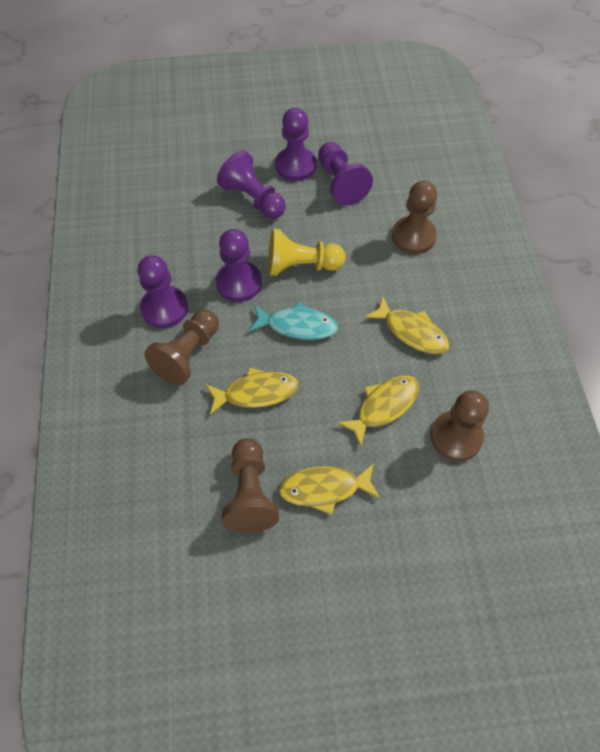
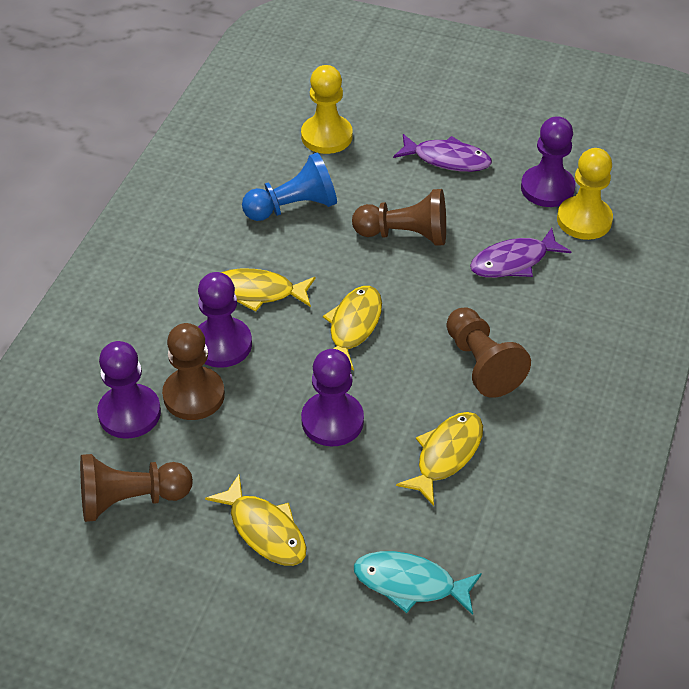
blue pawn: none = 0 -> [242,153,337,221] = 1
purple fish: none = 0 -> [393,134,492,172] [470,228,571,278] = 2
purple pawn: [138,255,188,328] [216,229,262,302] [217,150,286,219] [275,108,316,181] [318,142,373,205] = 5 -> [97,341,161,439] [198,272,252,368] [301,349,364,446] [521,116,576,207] = 4
yellow pawn: [268,229,346,276] = 1 -> [301,65,353,154] [557,148,613,240] = 2

